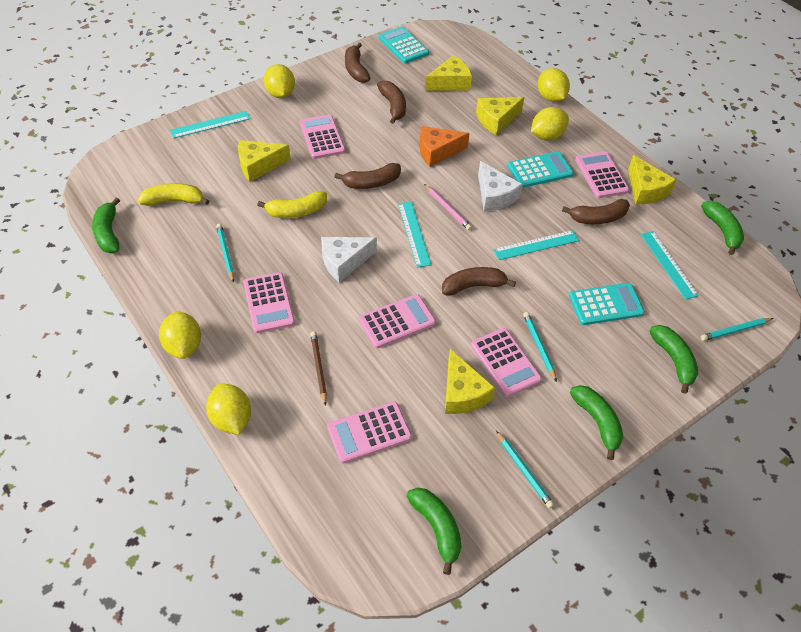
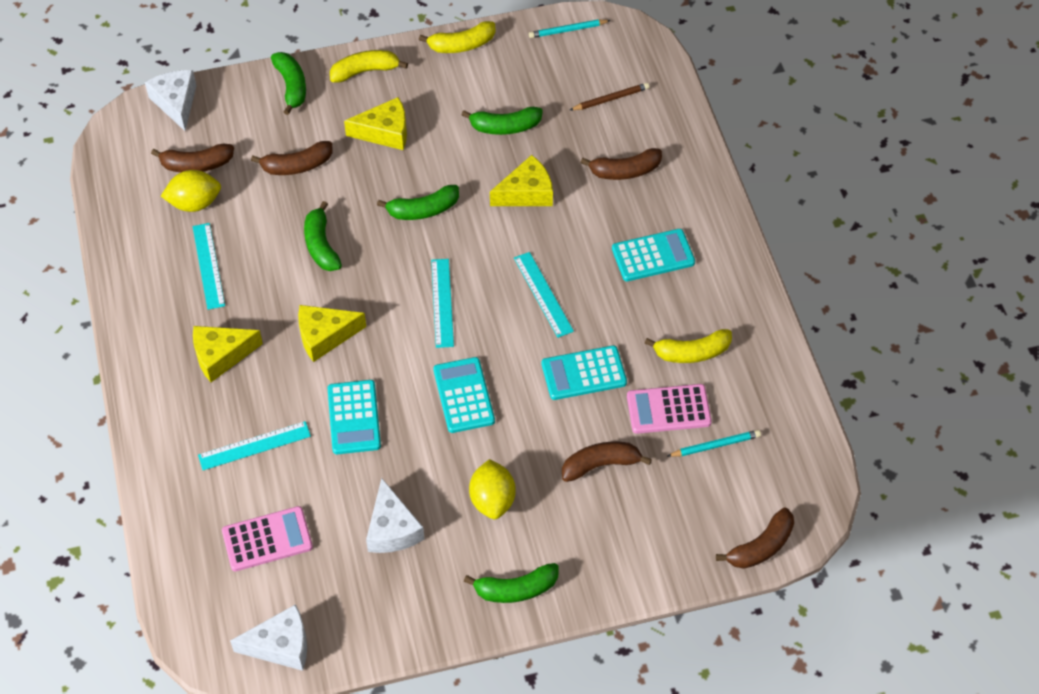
orange cheese: [419,126,470,167] = 1 -> none = 0
pink calculator: [243,272,295,333] [300,115,345,159] [327,402,412,464] [359,294,436,349] [471,328,542,397] [575,152,629,198] = 6 -> [222,506,313,571] [627,384,712,434] = 2
pink pencil: [424,184,472,230] = 1 -> none = 0
turquoise calculator: [378,26,429,63] [508,151,574,188] [569,283,645,325] = 3 -> [328,380,381,454] [433,357,495,433] [542,346,627,400] [612,229,695,281] = 4
turquoise pencil: [216,224,234,283] [496,431,554,508] [523,312,557,382] [701,318,774,341] = 4 -> [529,20,611,38] [667,430,761,457] = 2
white cheese: [321,237,377,282] [478,161,523,211] = 2 -> [145,70,197,131] [230,604,307,671] [366,478,425,553] = 3
yellow banana: [138,183,209,206] [257,191,327,218] = 2 -> [330,50,408,83] [419,21,496,53] [645,329,732,363] = 3
yellow cheese: [238,140,291,182] [425,55,472,91] [445,349,495,414] [476,97,525,135] [628,155,676,205] = 5 -> [193,326,263,382] [298,305,366,362] [344,97,407,150] [490,155,553,206] = 4
yellow lemon: [159,311,201,359] [206,383,251,435] [264,64,295,98] [531,107,569,140] [538,68,570,102] = 5 -> [161,170,221,212] [469,459,516,519] = 2

